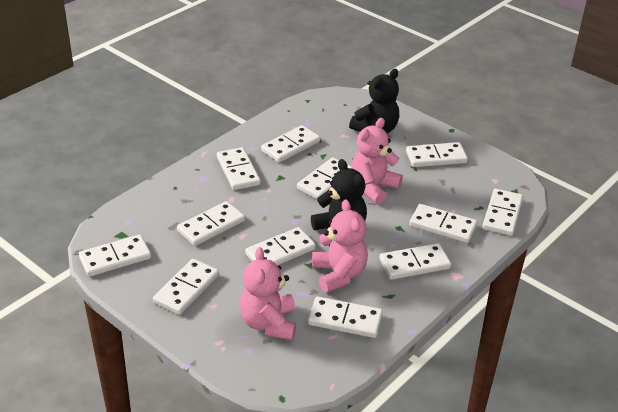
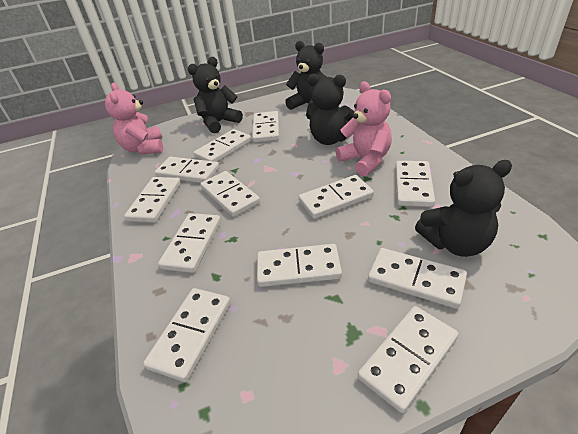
black teddy bear: [311,159,367,247] [349,69,399,134] = 2 -> [188,57,243,134] [285,41,327,110] [306,74,355,145] [415,160,512,257] = 4
pink teddy bear: [239,247,296,340] [312,199,368,293] [351,118,403,204] = 3 -> [105,83,163,154] [336,81,392,177] = 2

